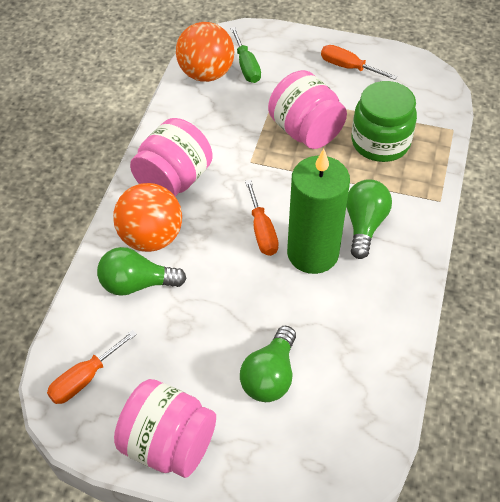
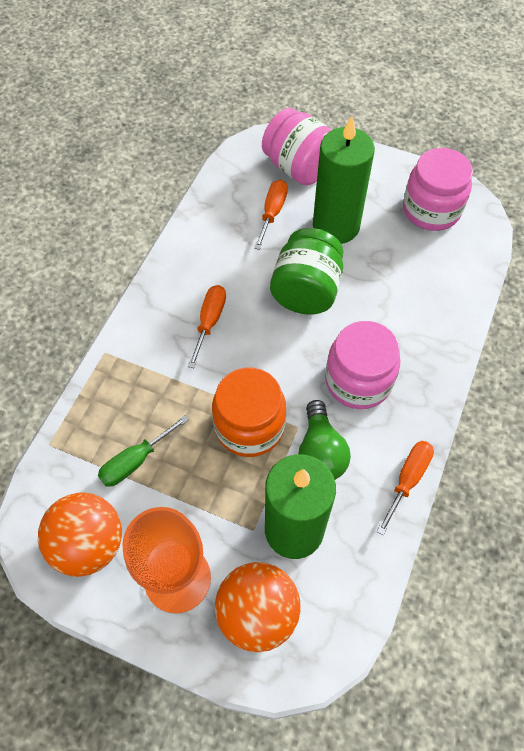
green candle: [287,149,350,274] = 1 -> [265,454,336,559] [313,116,375,244] = 2
green light bulb: [97,247,187,296] [240,326,296,402] [346,179,392,259] = 3 -> [298,400,351,480] = 1
orange goblet: none = 0 -> [122,507,211,613] = 1
orange jar: none = 0 -> [212,368,286,457] = 1

